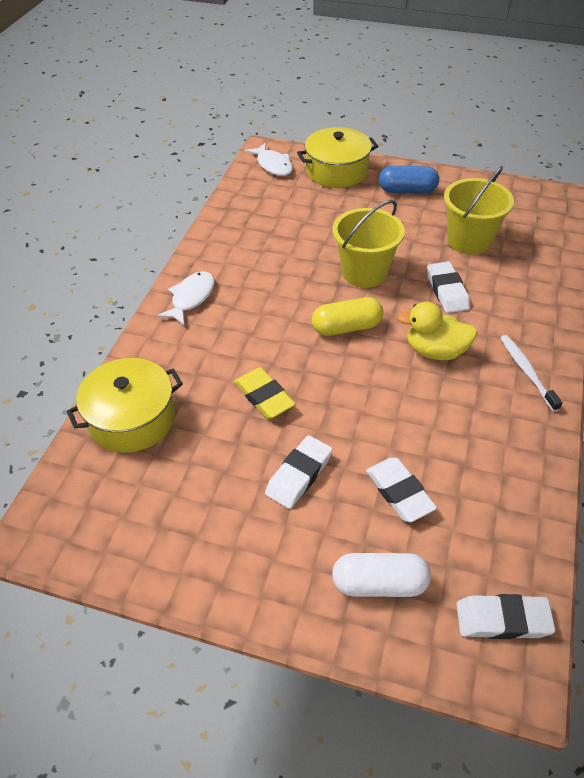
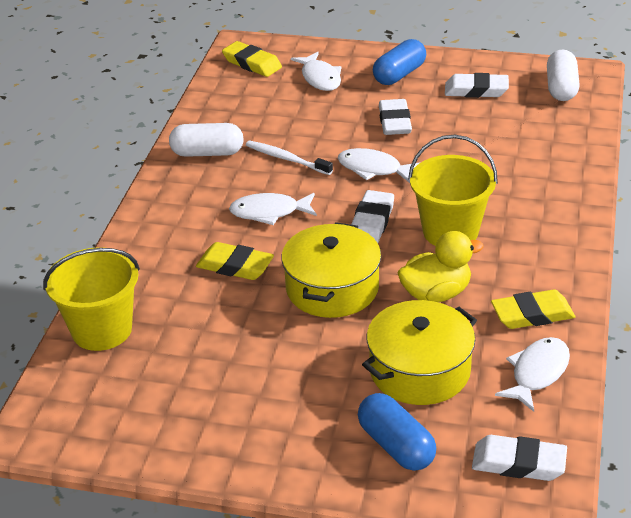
blue capsule: [379,166,439,193] = 1 -> [358,393,436,471] [373,39,426,85] = 2
white capsule: [332,553,431,597] = 1 -> [169,123,244,157] [547,50,580,101] = 2
white fish: [157,271,215,326] [245,143,293,176] = 2 -> [229,193,317,225] [291,52,341,91] [338,148,421,183] [495,337,570,412] = 4
yellow capsule: [312,297,383,336] = 1 -> none = 0
yellow eraser: [234,367,295,419] = 1 -> [196,242,274,280] [222,41,282,77] [491,289,575,329] = 3

